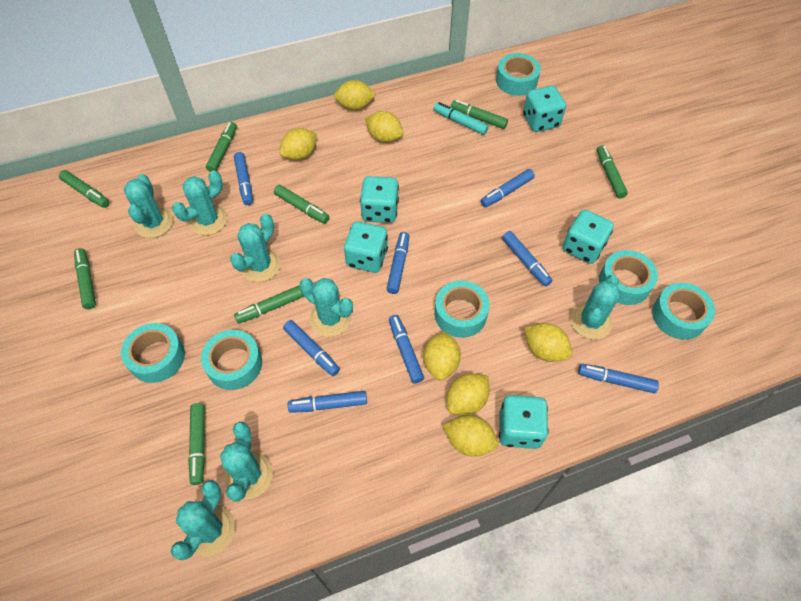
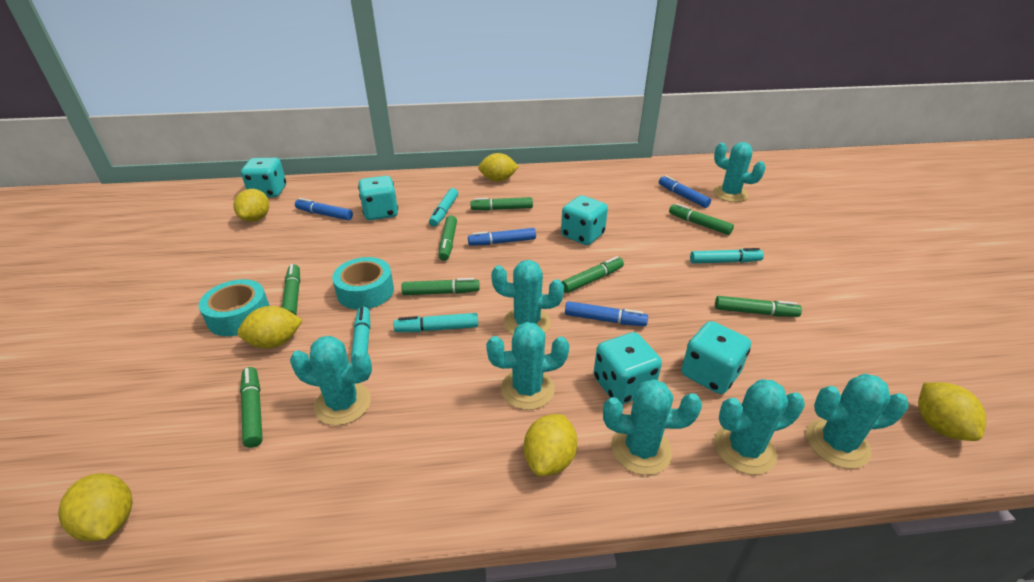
blue marker: [234,152,253,205] [283,320,340,376] [288,391,367,413] [387,232,409,294] [389,315,424,384] [481,169,535,207] [502,231,552,286] [578,364,659,393] = 8 -> [295,198,353,220] [468,228,536,246] [565,301,648,326] [659,175,711,208] = 4
turquoise marker: [433,102,488,135] = 1 -> [350,307,370,365] [394,313,478,332] [429,188,458,227] [690,248,764,264] = 4
turquoise tape: [121,323,185,383] [201,330,262,390] [434,280,490,338] [496,53,541,96] [599,250,658,305] [652,282,715,340] = 6 -> [199,279,270,336] [332,257,394,310] = 2
yellow lemon: [279,128,317,160] [334,80,376,110] [365,111,403,143] [423,331,461,380] [443,415,498,457] [447,373,490,415] [524,323,572,362] = 7 -> [58,473,132,541] [233,189,269,222] [237,306,303,348] [478,153,519,182] [524,414,577,476] [918,382,986,441] = 6

